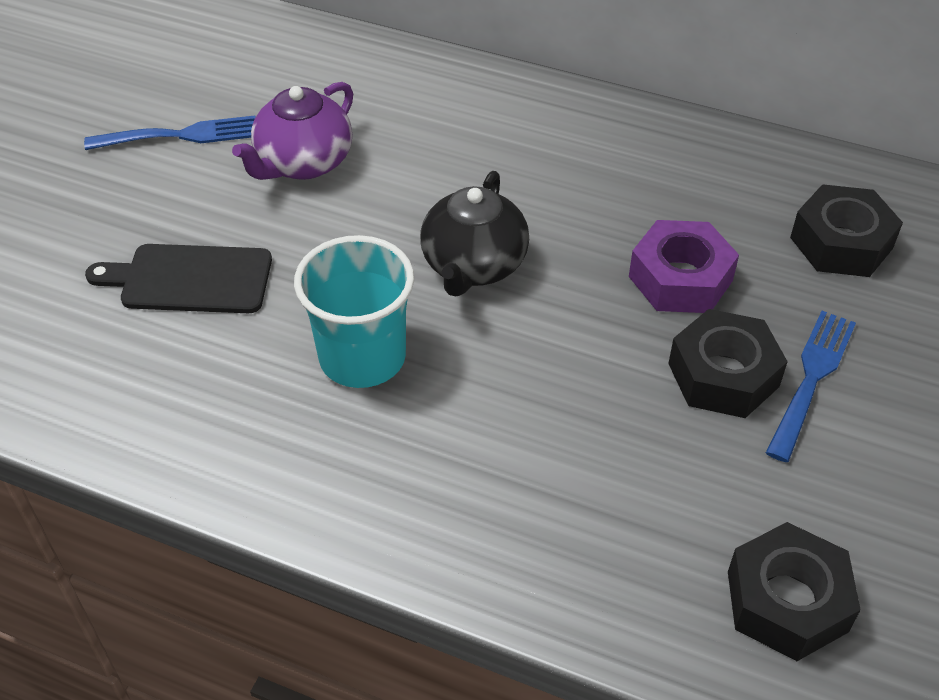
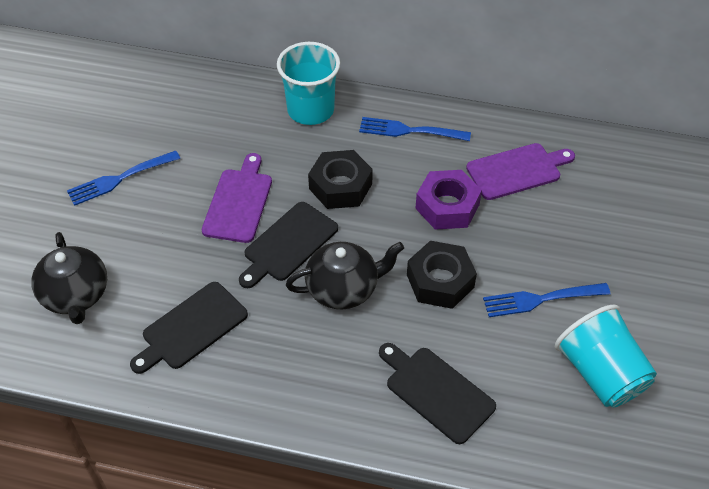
black cutting board: [85,244,272,313] = 1 -> [130,282,248,374] [239,202,338,288] [379,343,496,444] = 3
black nut: [668,309,788,418] [728,522,861,661] [790,184,903,277] = 3 -> [308,150,373,209] [407,241,477,309] = 2
black teapot: [420,171,529,296] = 1 -> [31,232,107,324] [286,242,404,310] = 2
blue fork: [84,115,255,150] [766,311,856,462] = 2 -> [67,150,180,206] [359,117,471,141] [483,283,610,317] = 3
purple cutting board: none = 0 -> [202,153,272,243] [466,143,575,200] = 2
purple teapot: [232,82,353,180] = 1 -> none = 0
turquoise cup: [294,235,414,388] = 1 -> [277,42,340,125] [555,305,657,408] = 2

